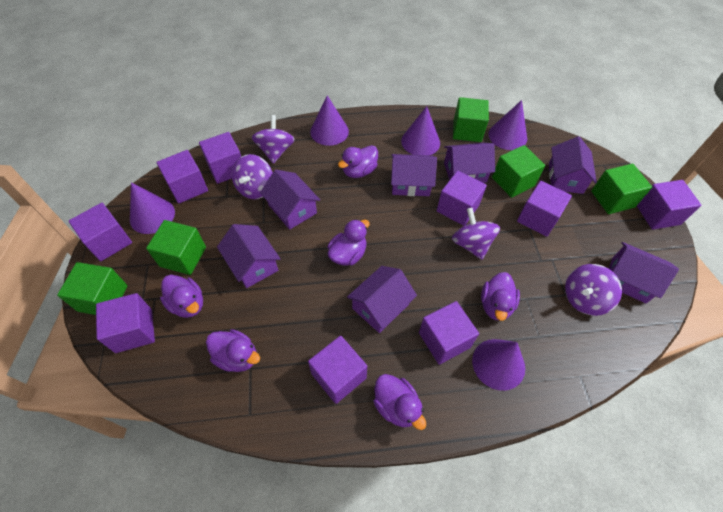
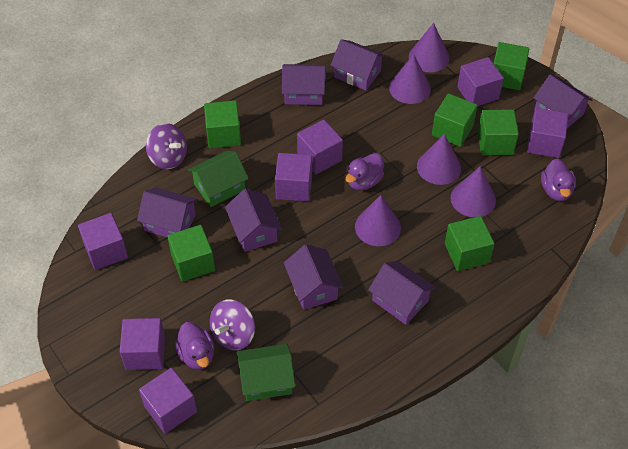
green cube: [57,262,127,315] [146,220,206,275] [453,97,489,142] [492,145,545,198] [591,164,652,214] = 5 -> [167,225,215,282] [204,100,241,148] [432,93,477,147] [445,216,495,271] [478,109,519,155] [494,42,529,90] = 6
green house: none = 0 -> [188,151,249,207] [237,344,295,401] = 2
purple cube: [69,203,132,261] [96,293,155,353] [157,150,208,204] [199,132,241,184] [308,336,367,404] [419,301,479,365] [437,171,487,226] [517,181,572,237] [637,180,701,230] = 9 -> [78,213,128,270] [120,318,165,370] [139,368,197,434] [275,153,312,201] [297,120,343,175] [457,57,503,106] [527,108,568,158] = 7
purple duck: [160,275,203,318] [206,329,260,372] [327,219,370,266] [338,145,378,178] [373,374,426,430] [481,272,520,321] = 6 -> [175,322,214,370] [345,153,384,190] [541,158,576,201] = 3
purple spinning top: [232,154,273,199] [252,115,295,164] [452,208,500,260] [565,264,622,316] = 4 -> [146,123,187,169] [210,299,255,350] = 2

